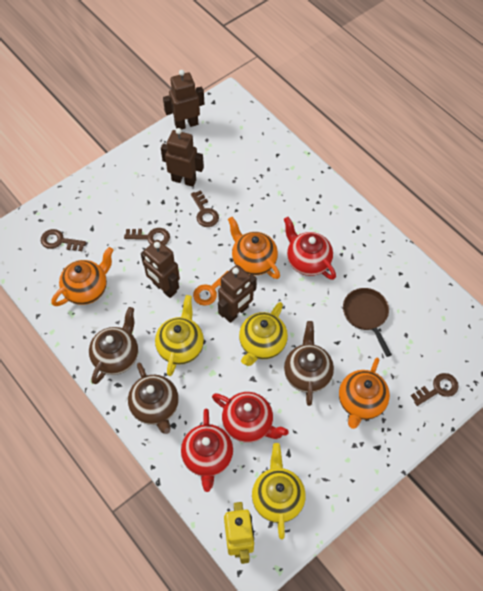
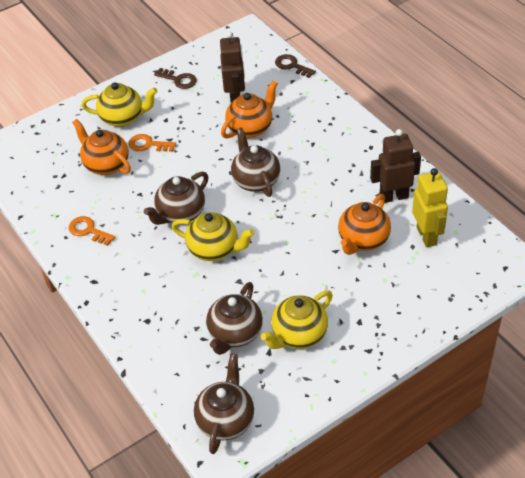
brown key: [41,229,86,251] [124,228,170,245] [191,190,219,227] [411,373,459,406] = 4 -> [154,68,197,89] [275,54,316,78] = 2
brown pan: [343,288,392,357] = 1 -> none = 0
brown robot: [141,240,180,298] [161,128,204,187] [163,70,205,130] [218,265,257,323] = 4 -> [220,32,245,102] [370,129,421,203] = 2
brown teapot: [89,307,138,384] [128,363,179,434] [284,321,334,406] = 3 -> [144,172,208,225] [194,354,254,454] [206,282,263,355] [231,127,280,197] = 4
orange key: [193,271,228,306] = 1 -> [69,216,115,246] [129,134,176,152] = 2
red teapot: [181,409,233,492] [212,392,289,443] [284,217,336,280] = 3 -> none = 0

